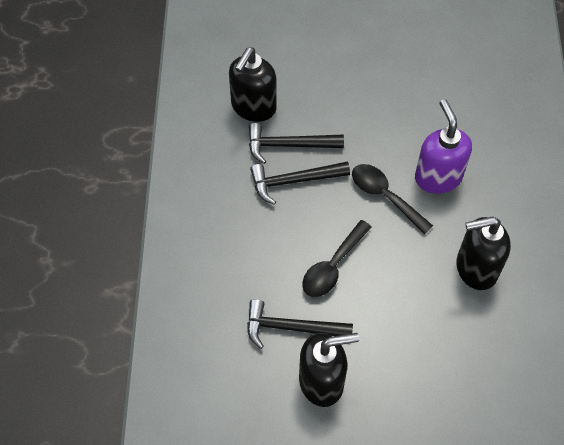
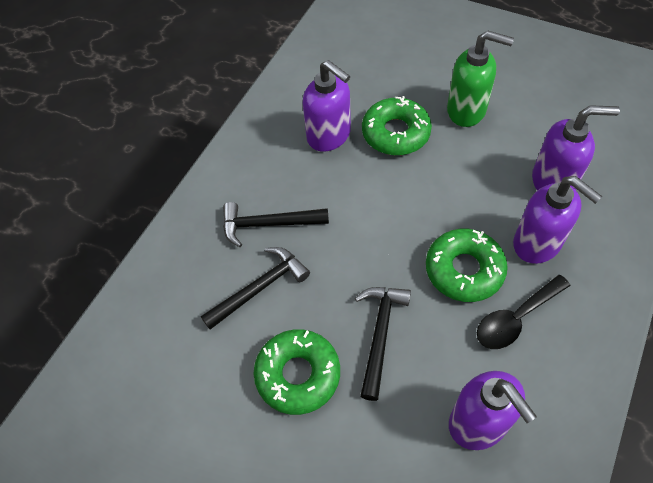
black soap dispenser: [229,47,277,122] [299,333,359,407] [456,216,511,290] = 3 -> none = 0
black spoon: [303,220,372,297] [352,164,433,234] = 2 -> [477,275,570,349] = 1
green donut: none = 0 -> [254,329,340,415] [362,96,432,155] [426,229,508,302] = 3
green soap dispenser: none = 0 -> [447,30,514,127] = 1
purple soap dispenser: [415,99,472,194] = 1 -> [303,60,351,152] [449,371,537,450] [513,176,602,264] [532,105,620,191] = 4

